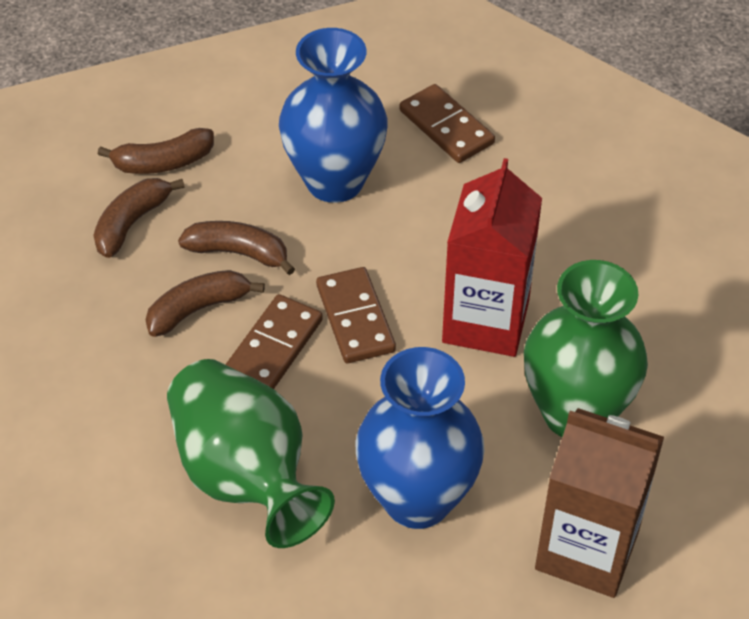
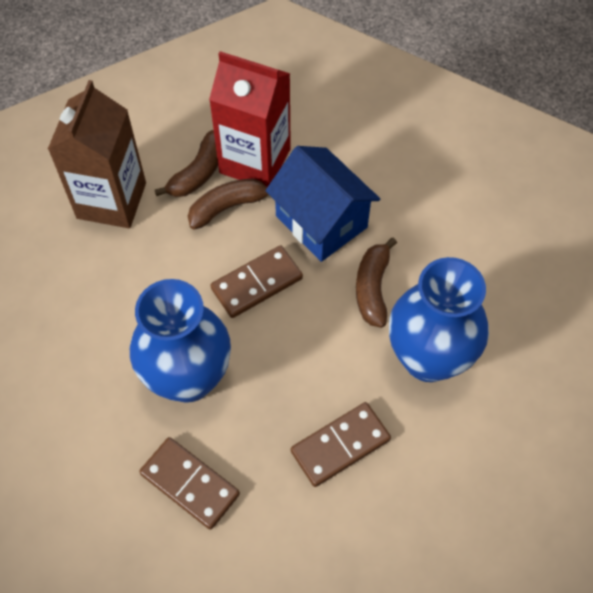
blue house: none = 0 -> [266,146,380,262] = 1
brown banana: [93,178,185,258] [98,128,214,174] [145,270,265,337] [178,221,295,275] = 4 -> [154,130,218,197] [188,179,270,230] [356,238,397,328] = 3
green vase: [167,359,335,548] [524,260,648,437] = 2 -> none = 0

